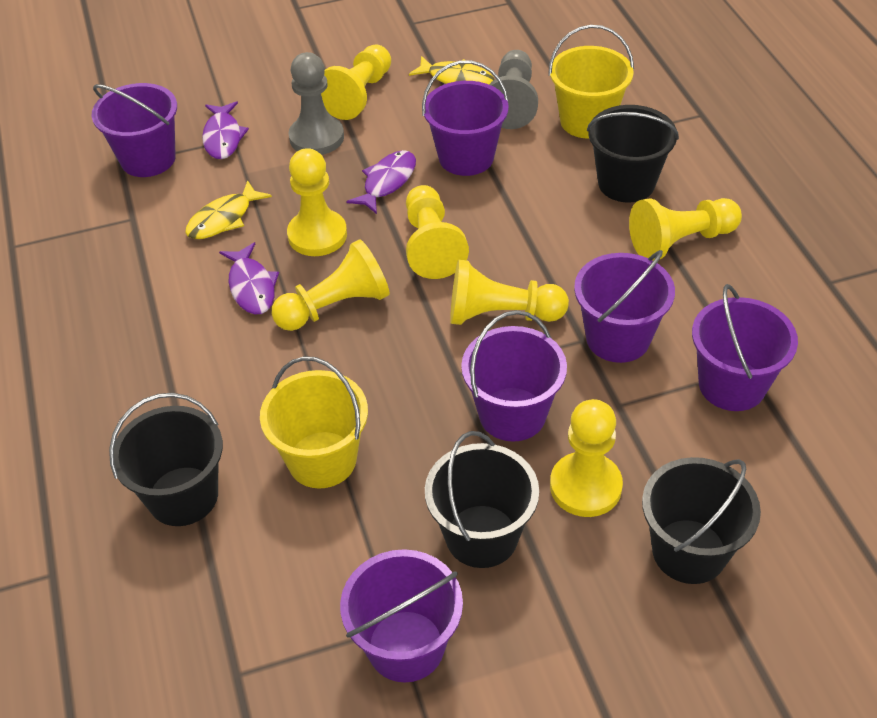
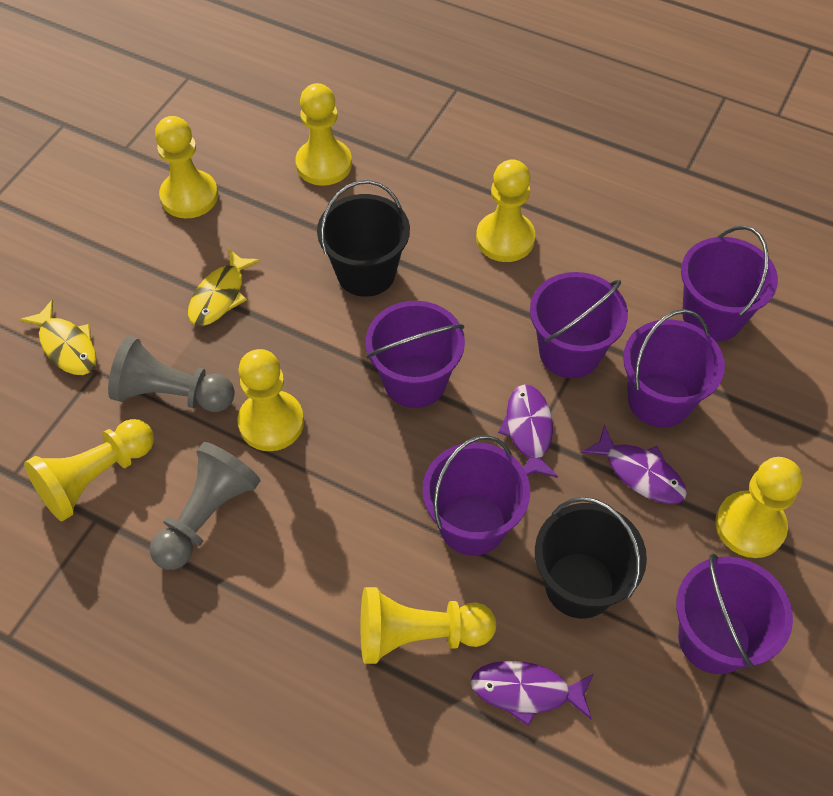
black bucket: [109,393,223,526] [425,431,539,568] [587,105,679,203] [642,457,761,584] = 4 -> [317,180,410,297] [535,497,647,619] = 2
yellow bucket: [260,356,368,489] [548,25,634,139] = 2 -> none = 0

